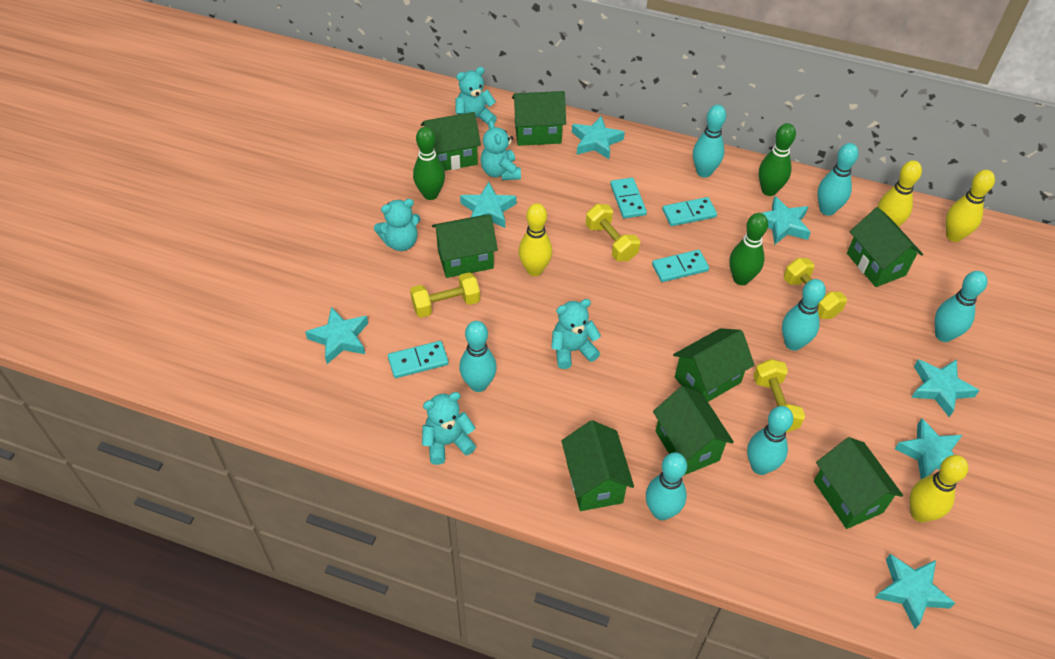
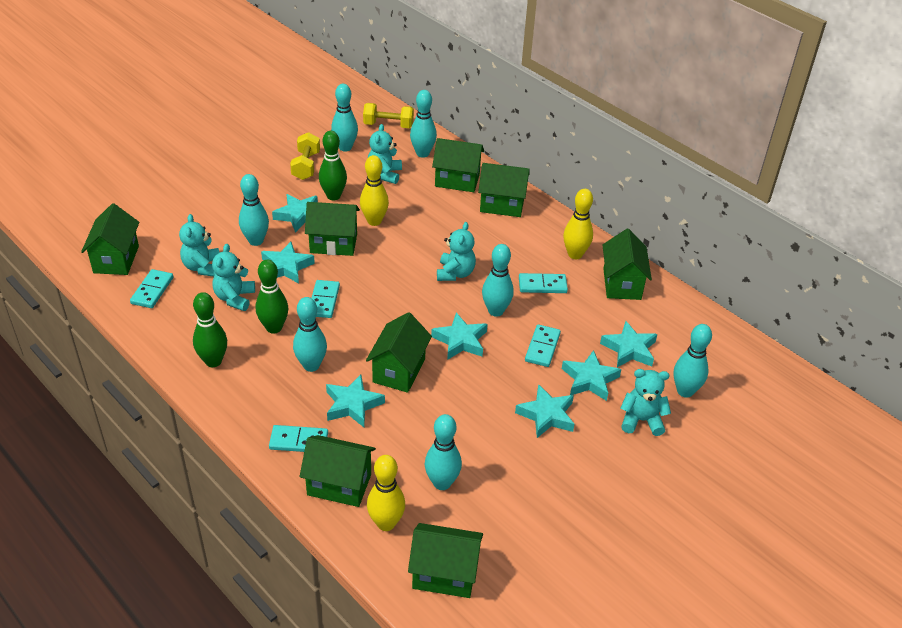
turquoise domino: [388,341,449,378] [610,178,647,219] [652,250,709,282] [662,197,717,226] = 4 -> [130,269,173,308] [269,425,328,452] [312,280,340,318] [519,273,568,293] [525,324,561,367] = 5
yellow bowling pin: [519,203,552,276] [878,160,922,227] [910,455,968,522] [946,170,995,242] = 4 -> [360,155,389,226] [367,455,405,531] [563,189,593,259] = 3
yellow dumbbell: [410,272,480,318] [586,204,640,261] [753,359,805,433] [784,258,847,319] = 4 -> [290,132,320,180] [363,103,414,128] = 2

